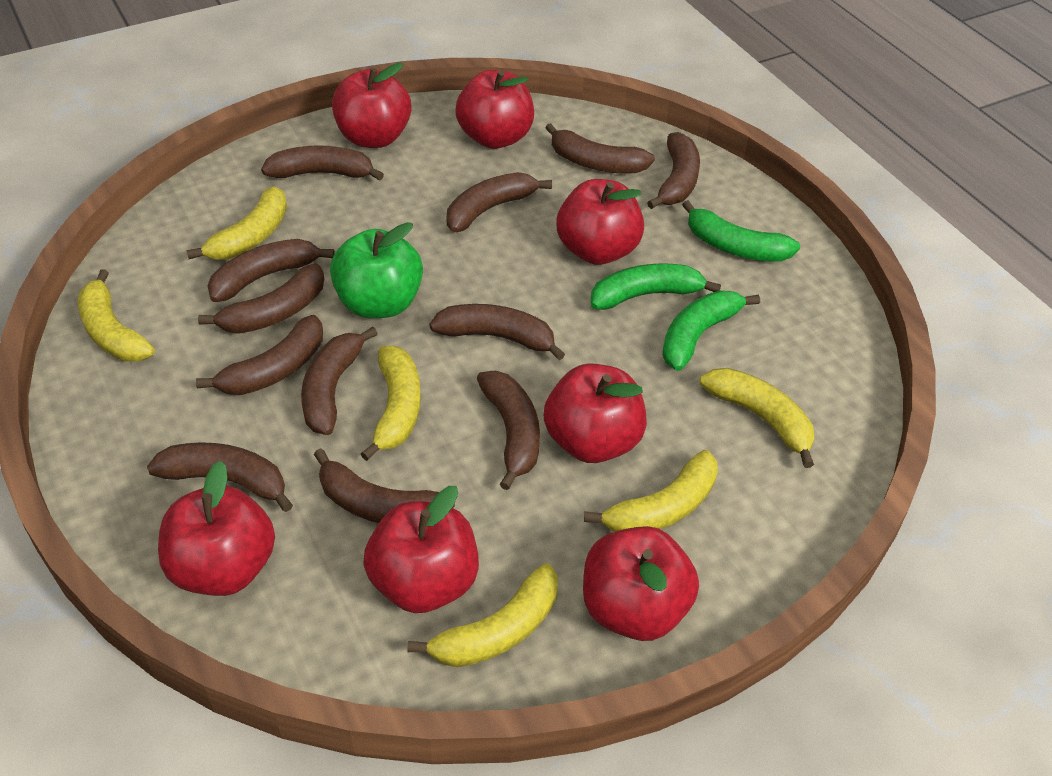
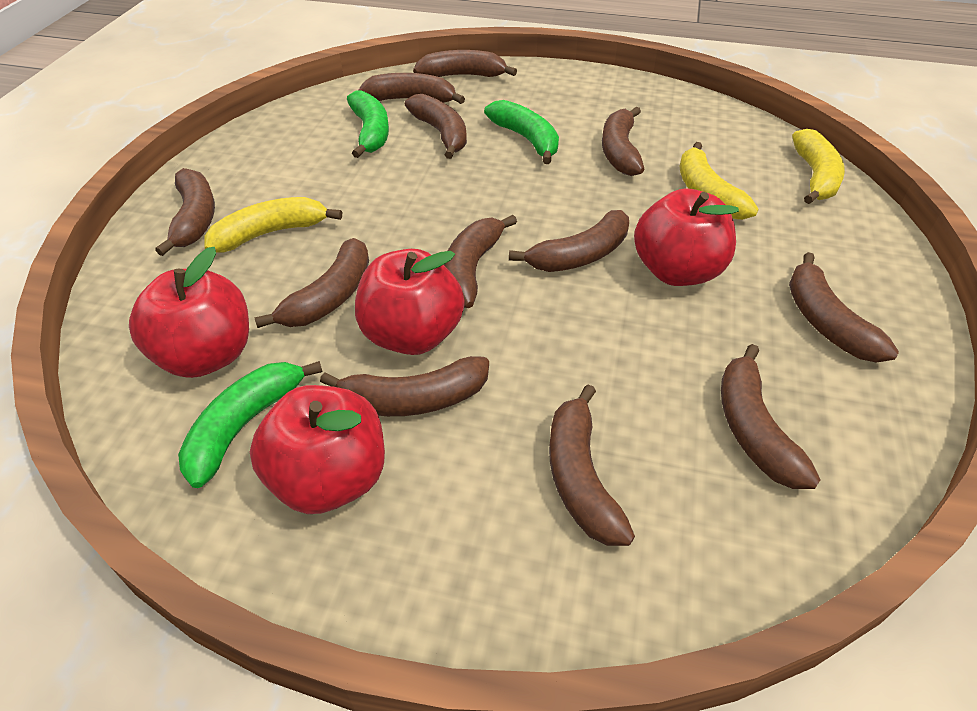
green apple: [330,222,423,318] = 1 -> none = 0
red apple: [158,461,275,596] [332,63,411,148] [363,486,479,613] [455,70,534,149] [544,363,647,463] [556,179,644,265] [583,526,699,641] = 7 -> [129,247,249,378] [250,385,385,514] [355,249,465,355] [634,188,739,286] = 4
yellow banana: [78,269,155,361] [186,186,287,260] [361,346,421,461] [407,564,558,667] [584,450,718,532] [700,368,815,468] = 6 -> [204,197,342,253] [679,142,759,220] [792,129,845,204] = 3

